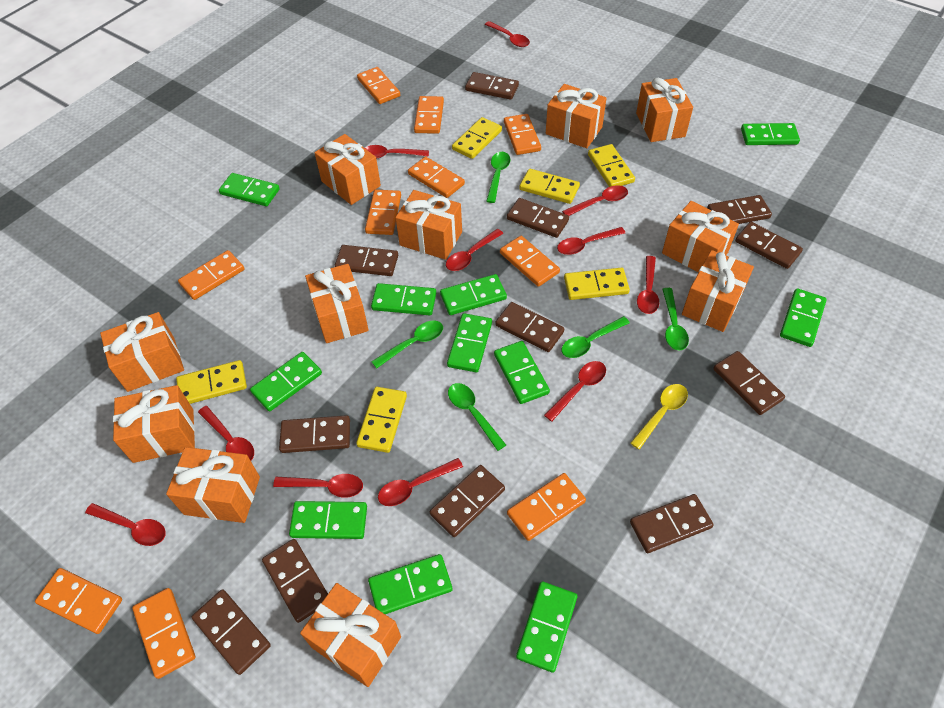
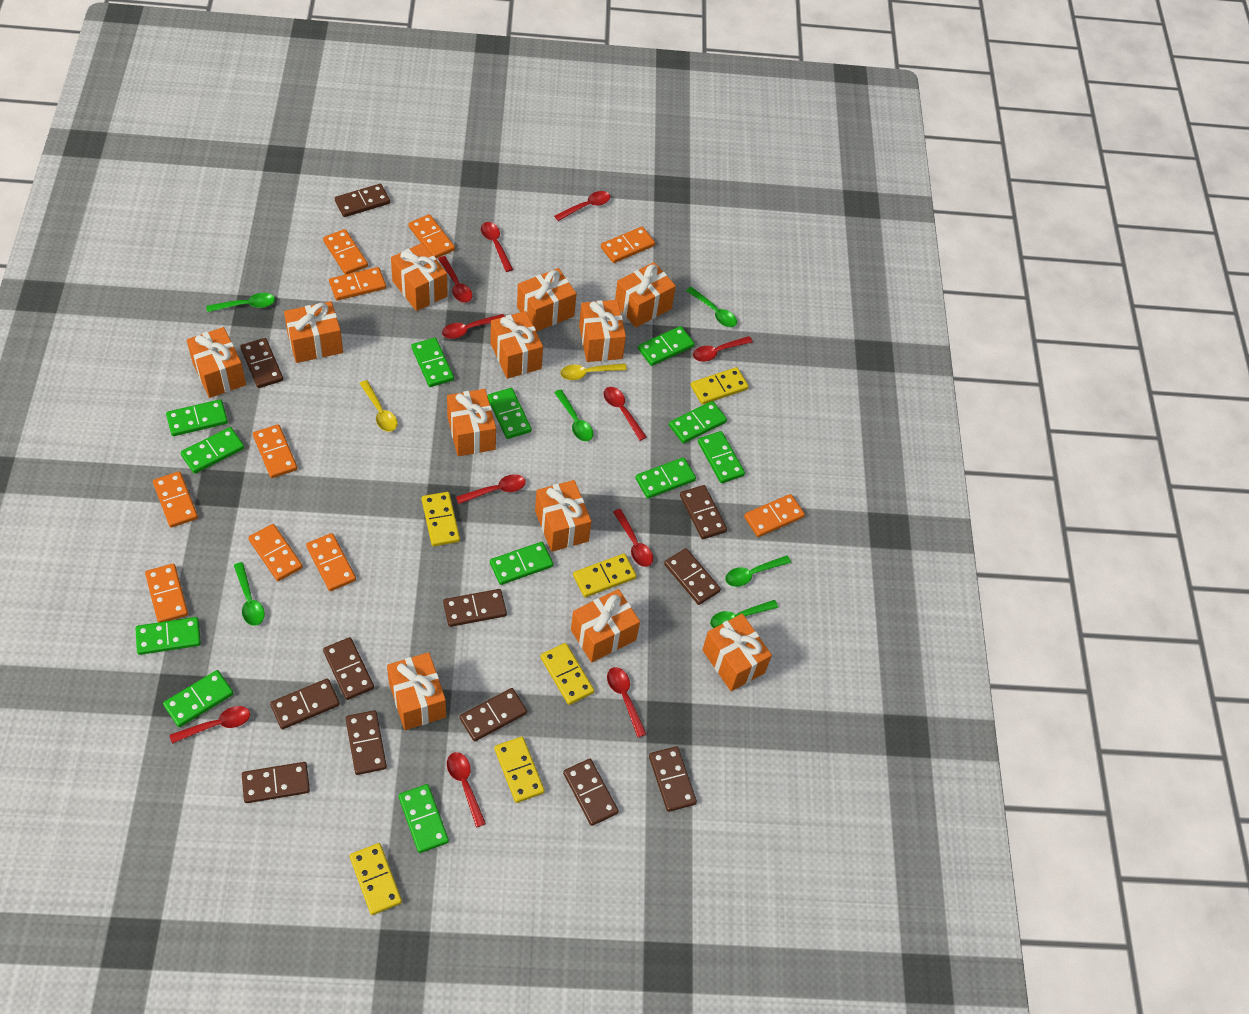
green domino: [219,173,280,206] [250,352,322,411] [289,501,367,539] [368,554,453,614] [371,283,436,315] [440,274,507,315] [447,313,492,372] [494,341,550,404] [516,581,577,673] [741,123,800,145] [780,288,827,347] = 11 -> [135,617,201,655] [163,670,234,727] [166,399,228,436] [181,427,244,474] [399,784,449,853] [411,338,454,387] [488,388,531,439] [490,542,553,585] [635,457,696,498] [638,326,695,366] [669,401,727,444] [698,431,745,483] = 12
green spoon: [371,321,443,369] [448,383,506,451] [486,152,510,203] [561,316,630,358] [662,288,689,351] = 5 -> [206,293,275,312] [234,562,265,626] [554,390,593,441] [686,287,737,327] [710,600,778,628] [725,555,791,587] = 6
orange gift: [100,312,184,392] [113,385,195,463] [166,447,260,523] [300,583,401,687] [305,264,369,343] [315,134,381,205] [395,190,462,260] [546,84,607,148] [636,78,693,142] [662,201,739,272] [682,250,754,332] = 11 -> [187,327,246,398] [284,301,343,363] [387,652,446,730] [391,243,448,311] [447,389,496,456] [490,311,543,379] [517,268,576,332] [535,480,591,552] [571,589,640,662] [579,300,626,362] [615,262,676,327] [702,614,772,691] = 12
yellow spoon: [630,384,688,450] = 1 -> [359,380,397,432] [560,363,627,380] = 2

